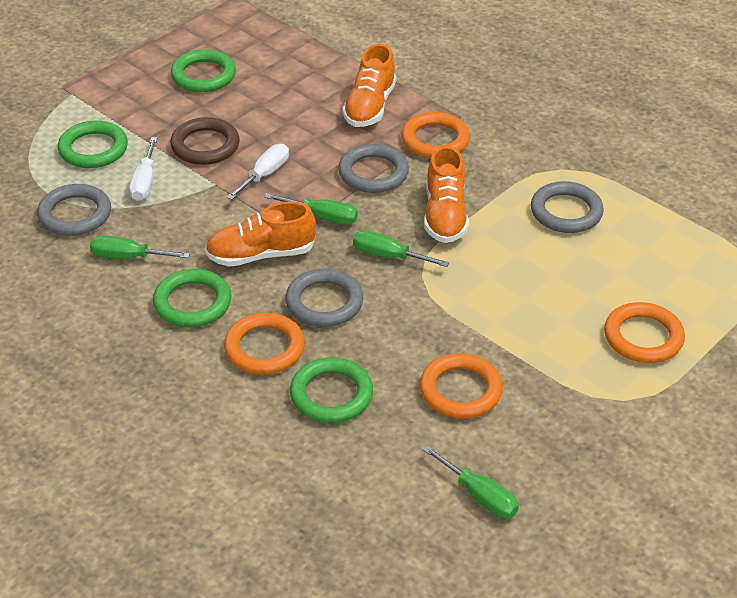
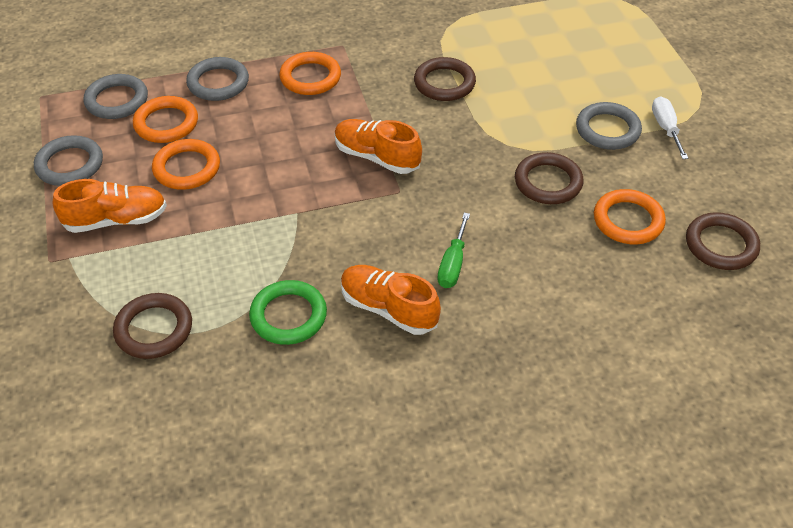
brown ring: [170,117,240,165] = 1 -> [113,293,192,359] [414,57,476,101] [515,152,584,204] [686,212,760,270] = 4
green ring: [58,121,128,168] [153,269,231,327] [171,49,236,92] [290,357,373,423] = 4 -> [249,280,327,345] = 1
green screwdriver: [90,236,190,259] [265,193,358,225] [353,231,449,267] [423,445,519,519] = 4 -> [437,213,470,288] = 1
white screwdriver: [129,137,157,201] [227,144,289,200] = 2 -> [652,97,688,159] = 1

